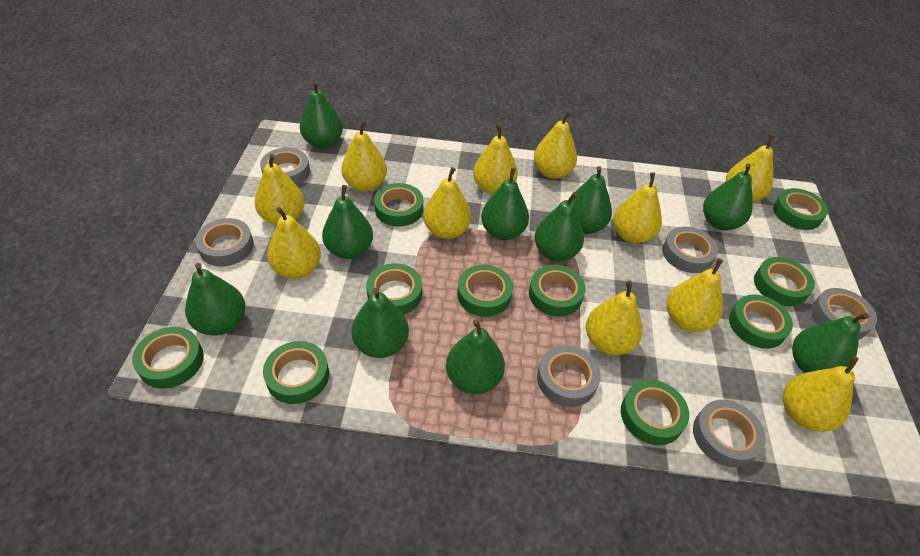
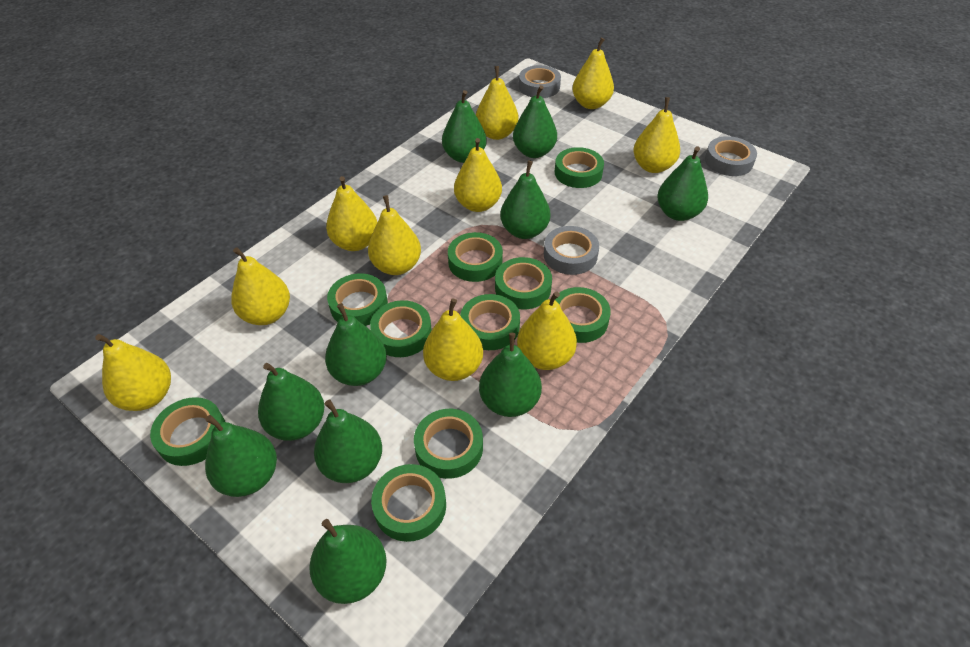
grey tape: [195,218,254,267] [260,148,310,185] [537,345,601,407] [662,227,718,273] [693,400,766,467] [811,288,877,339] = 6 -> [519,65,561,98] [544,226,599,275] [705,136,757,176] = 3
yellow pear: [255,154,305,225] [267,207,321,279] [341,121,387,191] [423,167,471,239] [473,124,518,195] [534,111,577,179] [586,280,642,355] [613,172,662,244] [667,258,723,332] [726,135,774,202] [783,356,858,432] = 11 -> [95,334,171,411] [231,247,290,325] [326,176,377,251] [368,195,421,275] [423,299,483,381] [454,138,502,212] [476,66,518,140] [517,291,577,370] [572,38,614,109] [633,97,680,173] = 10

